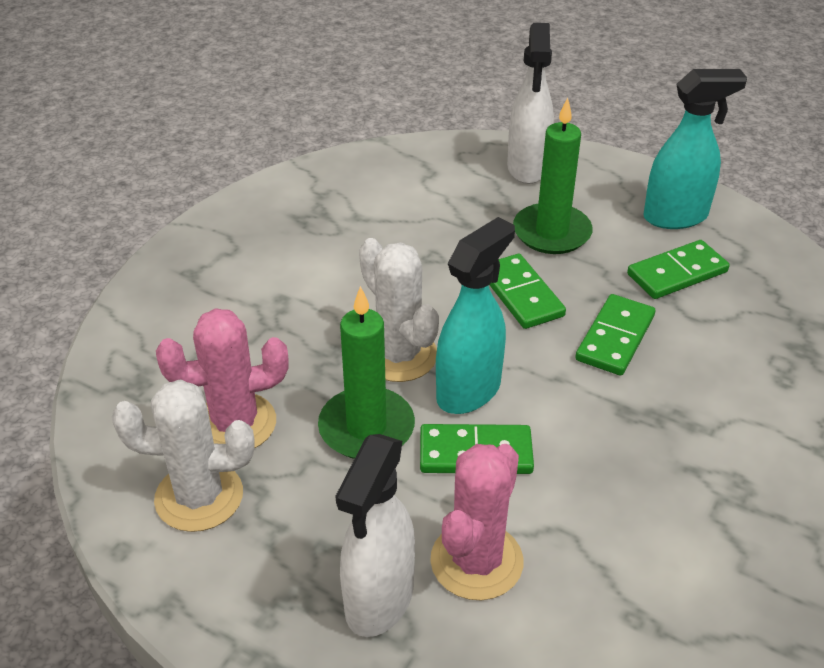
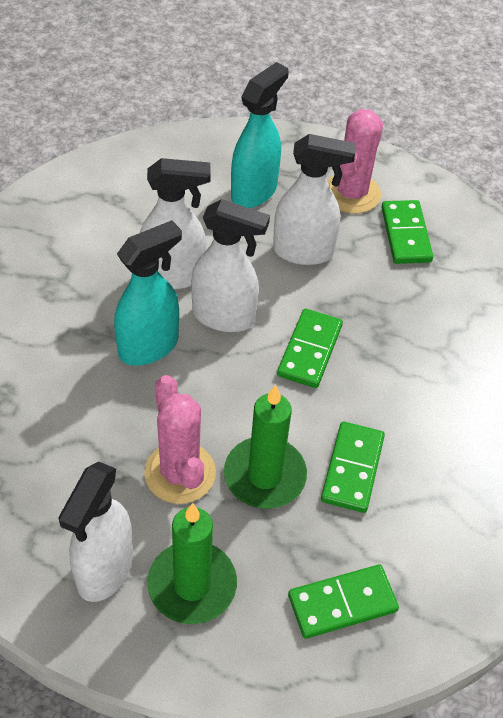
white cactus: [111,379,254,532] [359,238,439,382] = 2 -> none = 0
white spray bottle: [335,434,415,637] [507,23,554,184] = 2 -> [58,462,133,602] [140,158,211,289] [191,199,270,332] [273,134,356,265] = 4

